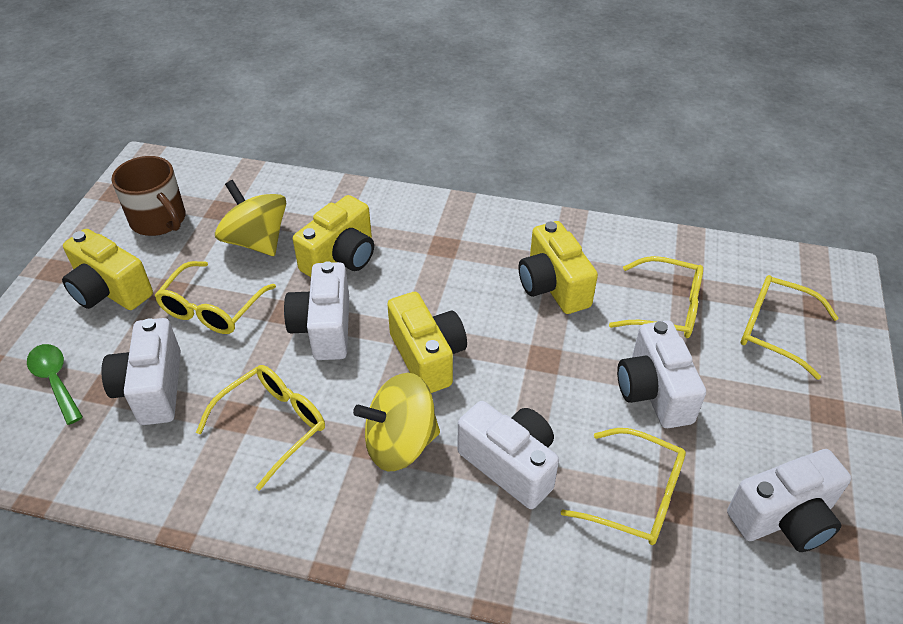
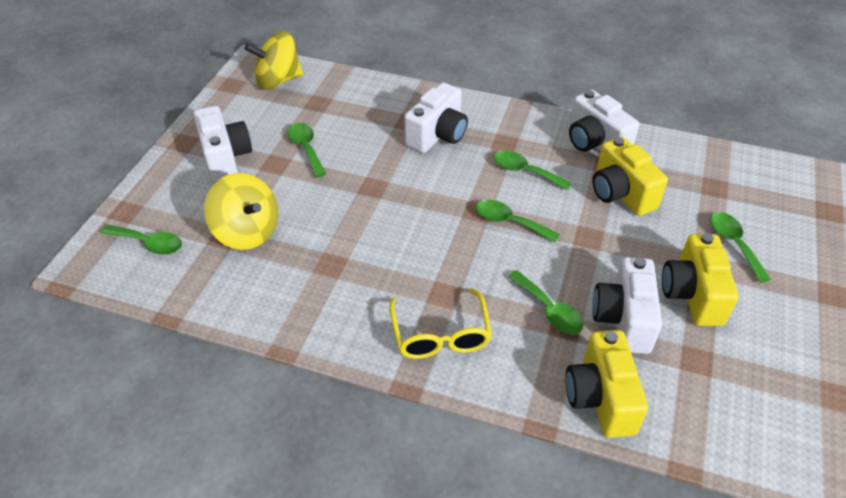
brown mug: [112,156,186,236] = 1 -> none = 0
green spoon: [27,344,83,425] = 1 -> [101,225,182,255] [288,123,326,178] [476,200,560,242] [494,151,572,190] [508,270,584,334] [710,212,771,283] = 6
white camera: [101,318,181,425] [284,261,349,360] [457,401,559,509] [617,321,706,428] [727,449,851,552] = 5 -> [193,106,252,182] [404,82,468,153] [569,89,639,152] [592,257,662,354] = 4
yellow camera: [62,229,153,310] [293,195,374,277] [387,292,467,393] [519,221,598,314] = 4 -> [565,330,648,438] [592,137,668,216] [662,233,739,326] = 3
yellow glasses: [155,261,276,334] [196,365,325,491] [561,428,686,545] [609,256,703,338] [741,275,838,380] = 5 -> [389,288,492,359] = 1

